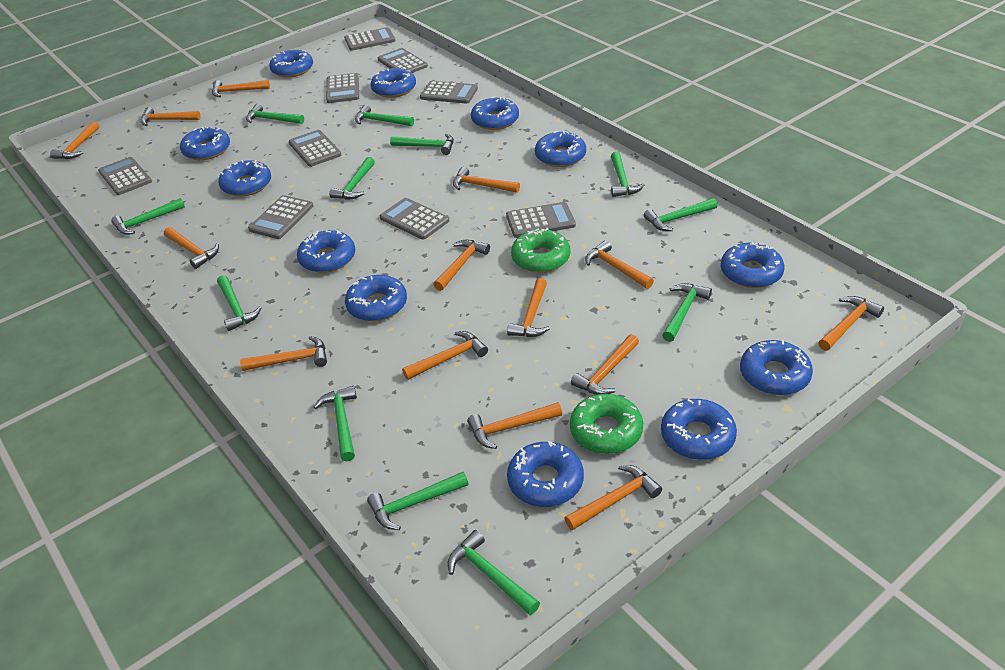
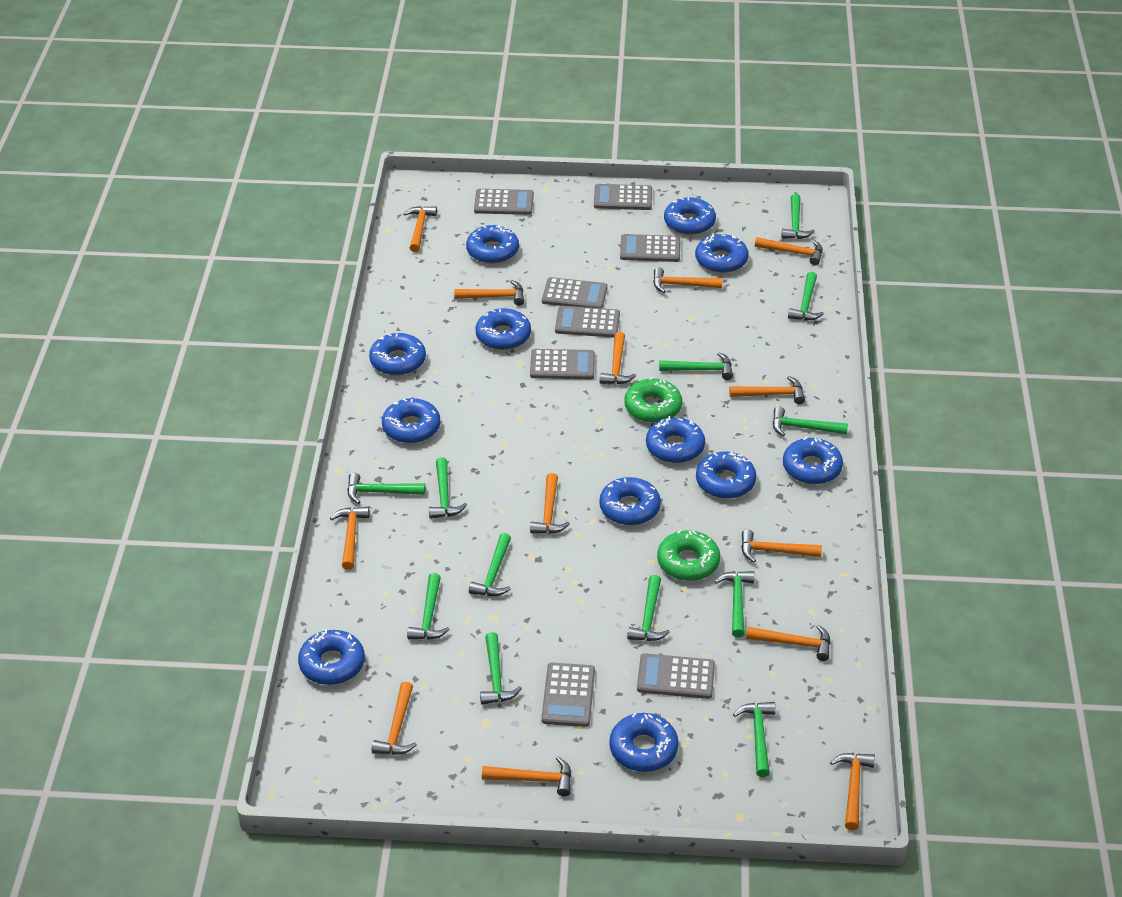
grey calculator: [98,157,152,195] [248,195,313,239] [289,130,341,167] [326,73,359,103] [344,27,395,51] [378,48,428,73] [380,198,449,240] [420,81,478,104] [506,202,576,238] = 9 -> [474,189,534,215] [530,349,595,379] [541,663,595,727] [542,277,608,308] [555,306,620,338] [594,184,652,210] [620,234,680,262] [637,653,715,699] = 8
orange hammer: [50,122,99,159] [140,107,201,126] [164,227,219,269] [212,80,270,97] [240,336,327,371] [402,331,488,380] [433,240,490,291] [453,167,520,193] [467,402,562,449] [507,278,550,337] [565,465,662,530] [571,334,639,395] [585,240,654,289] [818,296,884,351] = 14 -> [330,507,369,570] [372,682,417,755] [403,206,437,252] [454,280,524,306] [482,757,571,796] [530,473,570,534] [600,332,636,384] [653,267,723,293] [729,376,805,404] [741,529,822,562] [746,625,830,661] [755,237,823,265] [830,753,875,830] = 13

